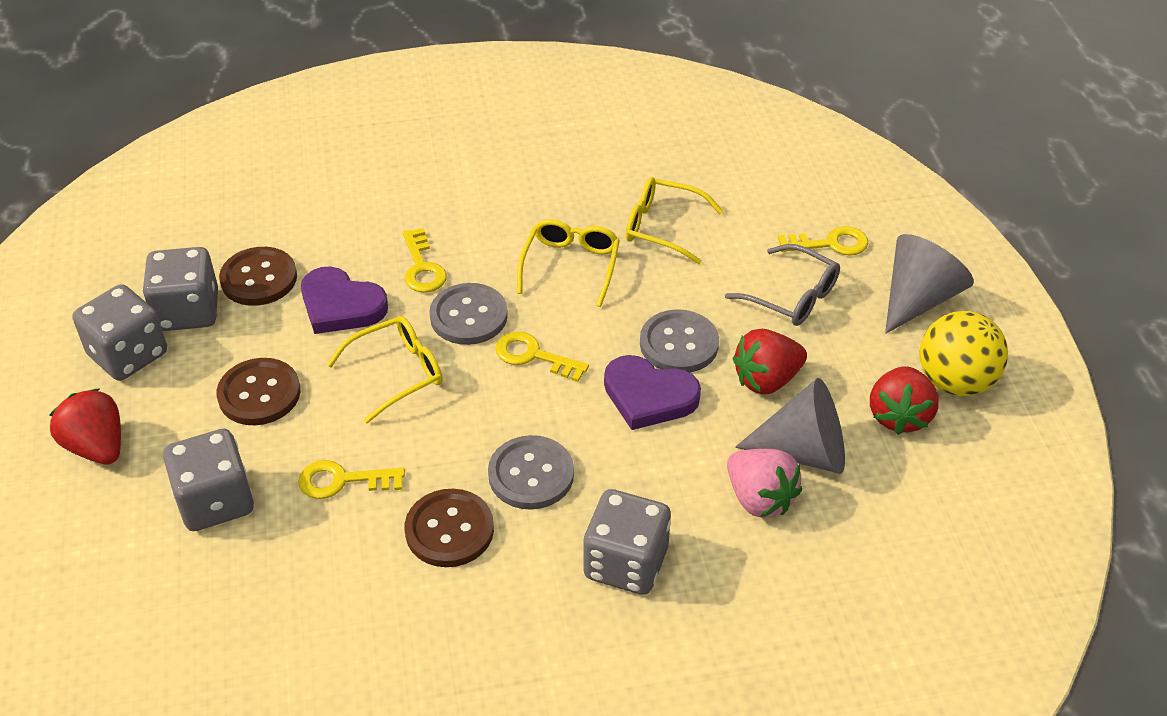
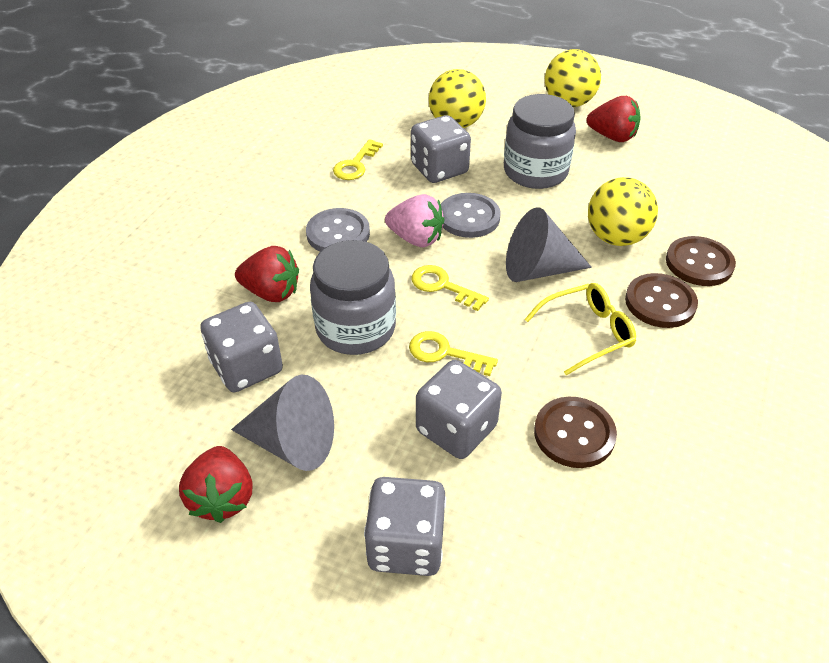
grey button: [429,283,508,345] [488,435,574,510] [640,309,719,373] = 3 -> [306,208,370,252] [441,193,501,238] = 2
grey glasses: [725,244,840,326] = 1 -> none = 0
grey jar: none = 0 -> [310,240,396,355] [504,94,576,189] = 2
purple heart: [301,266,388,334] [604,355,701,430] = 2 -> none = 0
yellow ball: [920,311,1008,396] = 1 -> [429,69,486,128] [545,49,601,107] [588,177,658,246] = 3
yellow glasses: [327,316,443,424] [517,219,620,307] [626,177,723,264] = 3 -> [525,283,636,375] = 1
yellow key: [298,460,405,499] [403,228,447,293] [496,332,589,382] [778,226,868,256] = 4 -> [333,139,383,180] [409,331,498,376] [412,265,489,311] = 3

